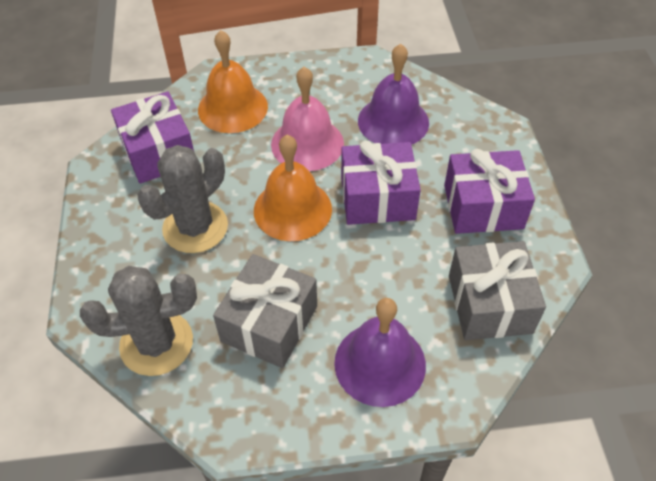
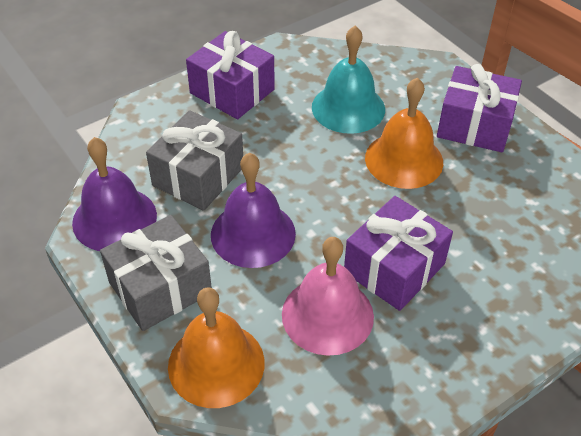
grey cactus: [80,266,197,376] [137,145,228,253] = 2 -> none = 0
turquoise bell: none = 0 -> [312,26,385,134] = 1

